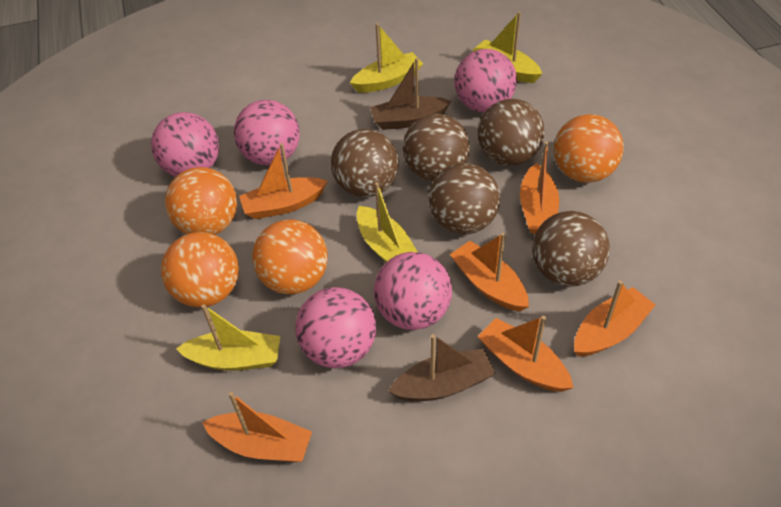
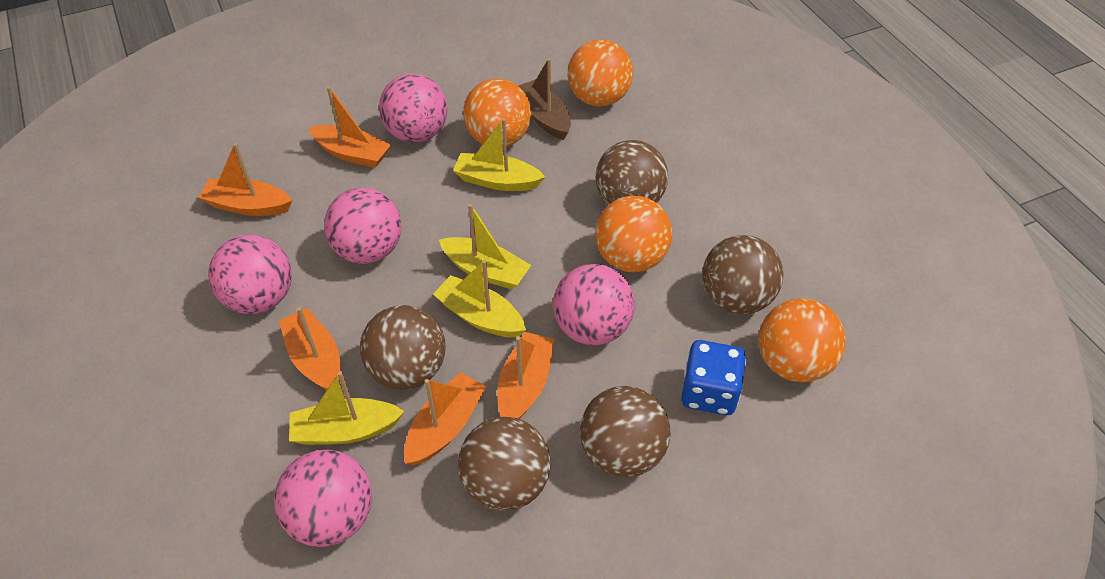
blue dice: none = 0 -> [681,340,746,415] = 1
brown boat: [370,58,451,130] [388,334,495,401] = 2 -> [519,58,571,140] = 1
orange boat: [202,392,312,462] [239,143,327,219] [450,233,529,312] [478,316,574,392] [520,142,559,234] [574,281,655,357] = 6 -> [198,143,292,216] [279,307,340,390] [309,86,391,168] [404,372,486,465] [497,332,554,419] = 5

